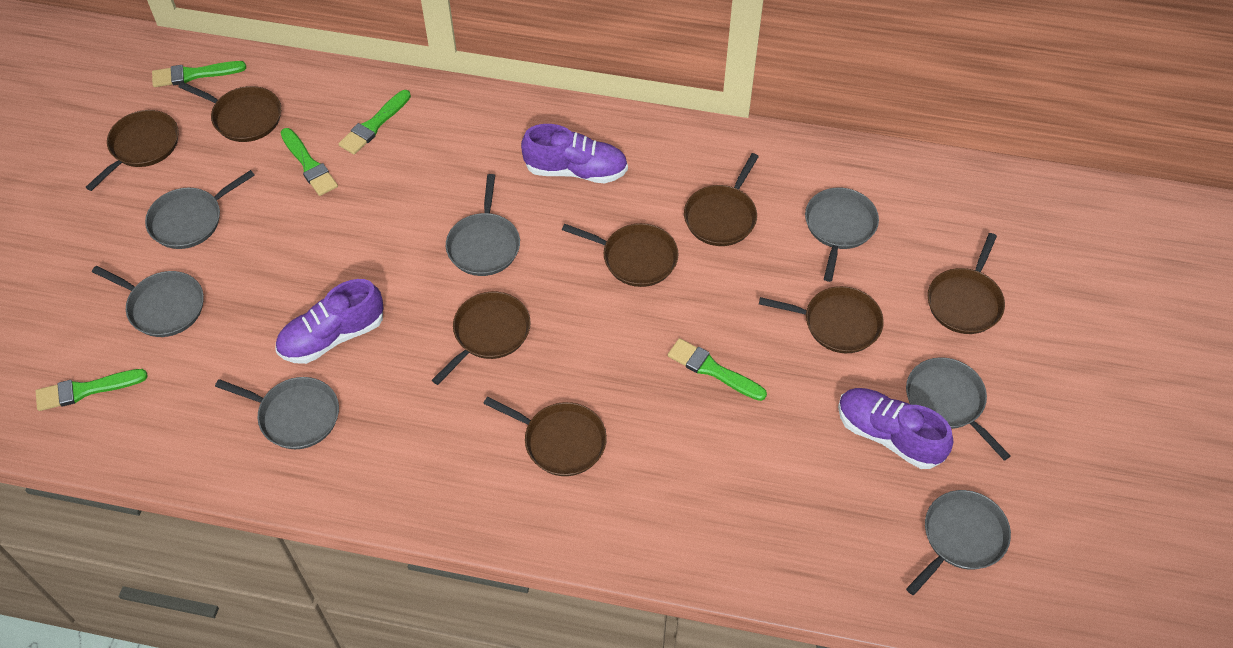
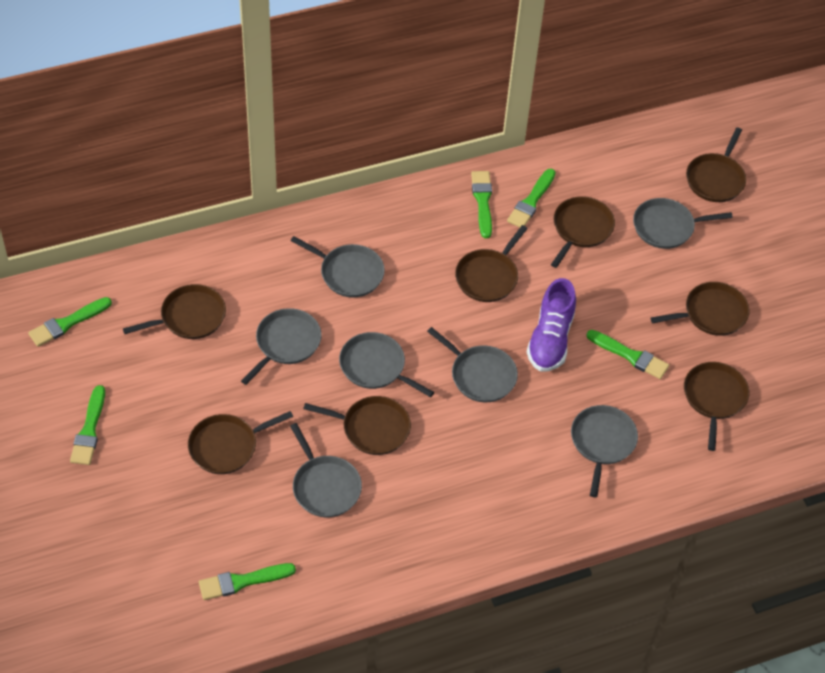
green brush: [36,369,148,411] [152,61,246,87] [280,128,338,196] [339,90,411,155] [668,338,767,401] = 5 -> [28,297,112,347] [70,385,105,465] [199,563,296,600] [471,171,492,238] [507,169,556,228] [586,330,669,379] = 6
purple shoe: [276,279,384,364] [521,124,628,184] [838,388,953,469] = 3 -> [527,278,576,372] = 1

